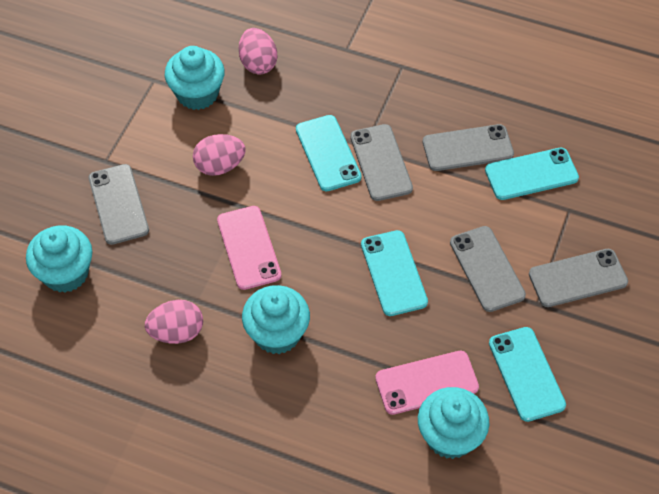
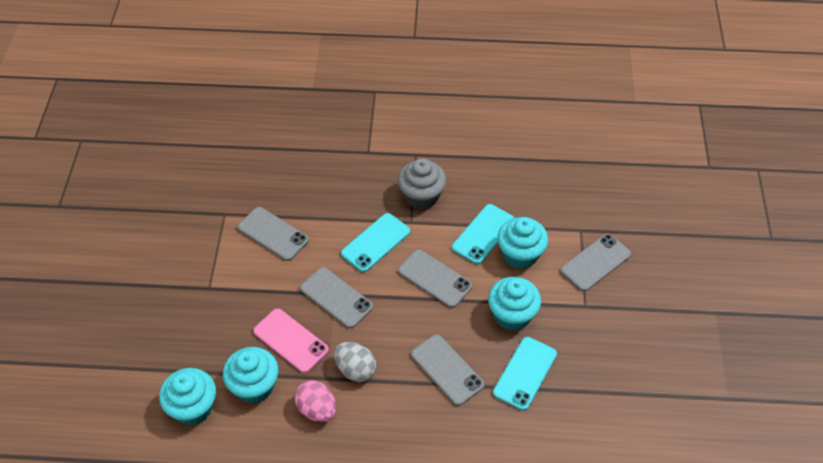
grey cupcake: none = 0 -> [398,158,446,210] = 1
grey egg: none = 0 -> [334,342,377,382] = 1
pink egg: [145,300,203,344] [193,134,246,176] [239,28,277,75] = 3 -> [295,380,336,422] = 1
pink phone: [217,206,281,290] [375,351,479,415] = 2 -> [253,308,329,373] = 1
turquoise phone: [296,115,362,191] [361,230,428,316] [485,148,579,200] [489,327,566,422] = 4 -> [341,213,410,272] [452,204,515,264] [493,337,557,411] = 3

